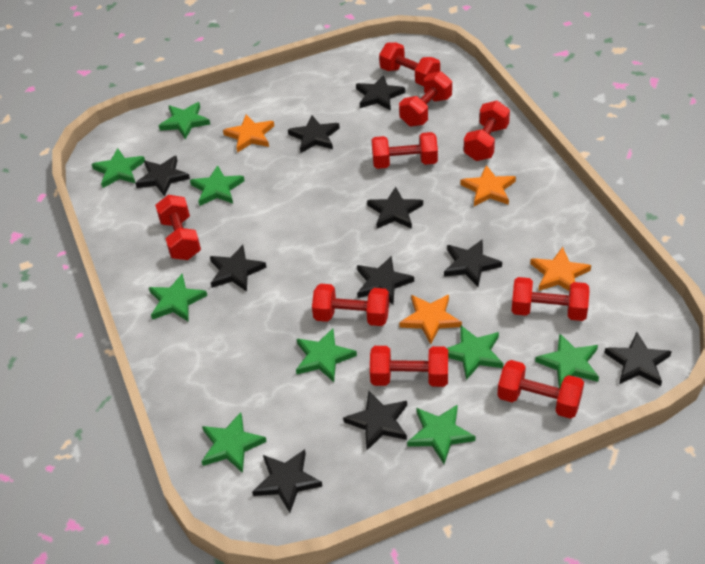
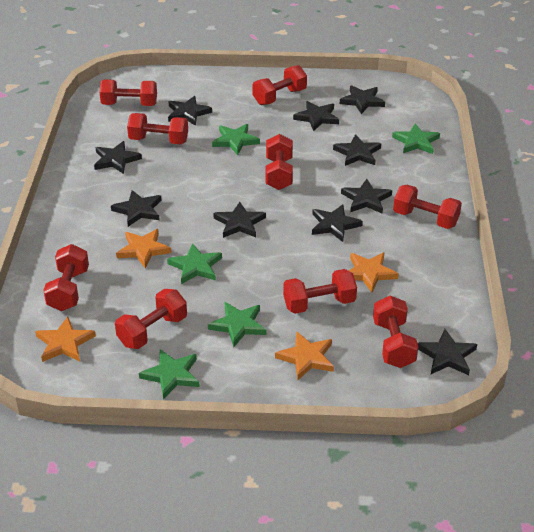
green star: [92,148,145,188] [149,274,207,322] [159,102,210,139] [190,165,244,206] [201,412,267,473] [296,328,357,382] [407,404,476,464] [447,326,503,380] [535,334,599,388] = 9 -> [139,349,200,399] [167,243,222,284] [208,302,266,347] [212,124,260,155] [392,123,440,154] = 5

